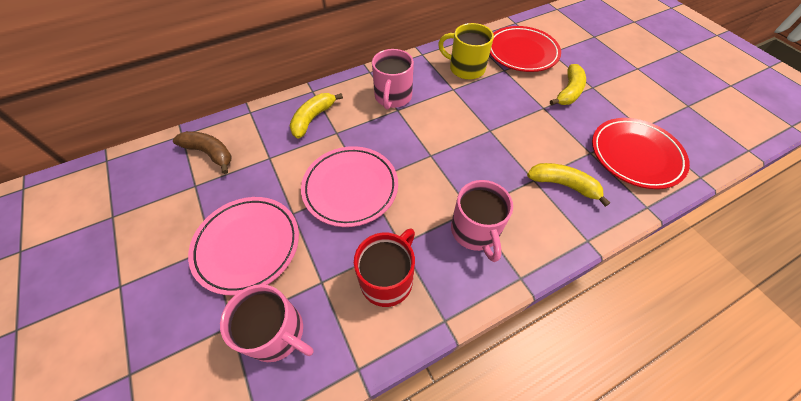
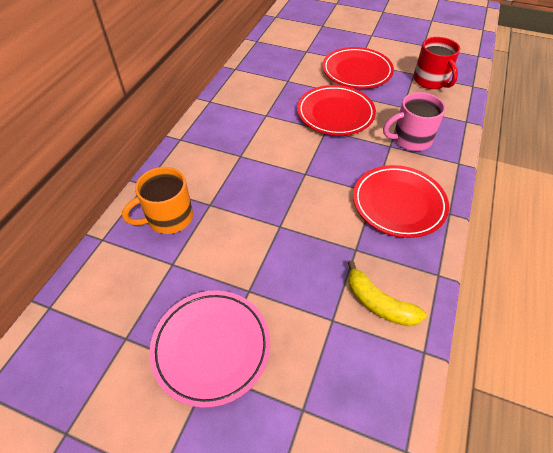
brown banana: [173,131,232,174] = 1 -> none = 0
orange mug: none = 0 -> [122,167,193,234] = 1
pink mug: [220,284,313,362] [372,49,414,110] [451,180,513,262] = 3 -> [383,92,446,151] = 1
pink plate: [188,197,299,295] [301,146,398,227] = 2 -> [149,290,270,408] = 1
red plate: [490,26,561,72] [592,118,690,189] = 2 -> [297,85,376,135] [322,47,394,89] [353,165,449,238] = 3
yellow banana: [290,93,343,139] [527,163,610,207] [550,64,586,105] = 3 -> [348,260,426,326] = 1
yellow mug: [438,23,494,80] = 1 -> none = 0

